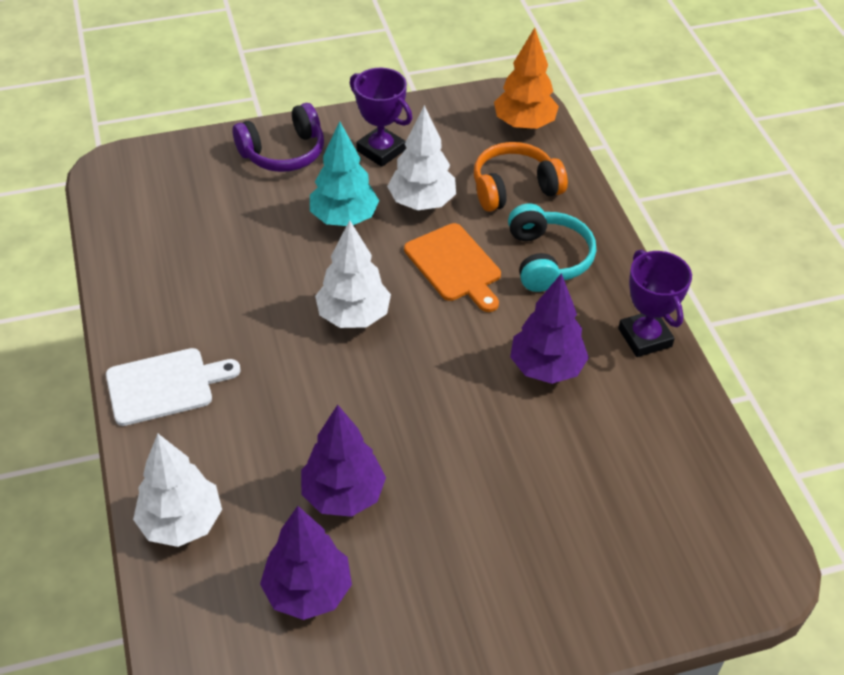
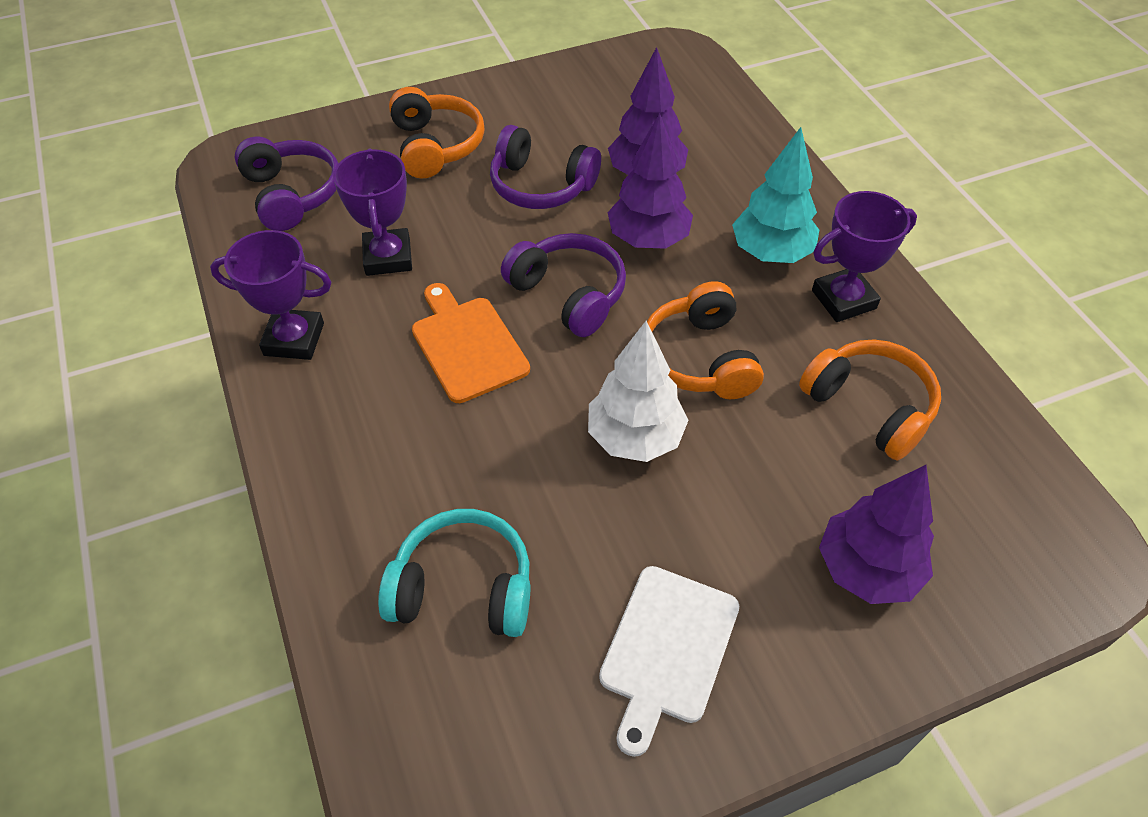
orange headphones: [474,142,568,212] = 1 -> [389,87,484,179] [647,281,764,399] [799,339,941,461] = 3
orange tree: [494,28,559,130] = 1 -> none = 0
purple headphones: [233,103,324,172] = 1 -> [235,136,339,231] [490,125,601,209] [501,233,626,337] = 3
purple trophy: [350,68,412,167] [618,249,692,357] = 2 -> [210,230,332,360] [333,148,412,276] [812,191,917,322] = 3
white tree: [133,434,222,547] [315,220,391,328] [387,105,456,210] = 3 -> [588,321,689,462] = 1

